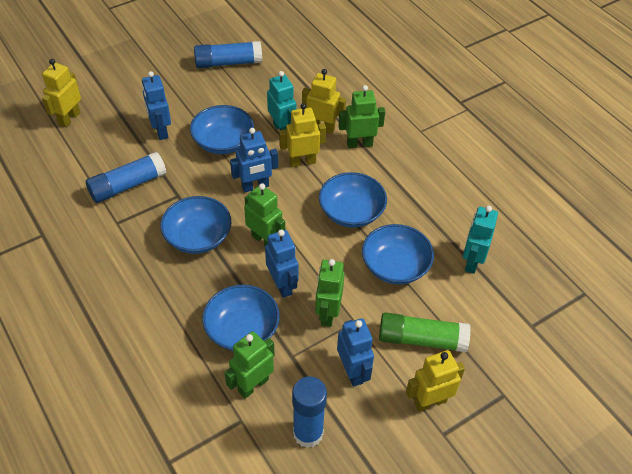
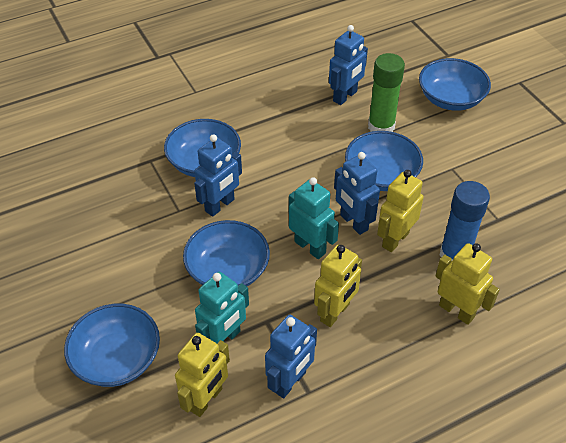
blue glue stick: [86,152,167,203] [194,41,262,68] [292,376,327,448] = 3 -> [439,181,490,262] = 1
green robot: [225,331,275,399] [244,183,285,246] [315,259,344,327] [339,85,385,148] = 4 -> none = 0

